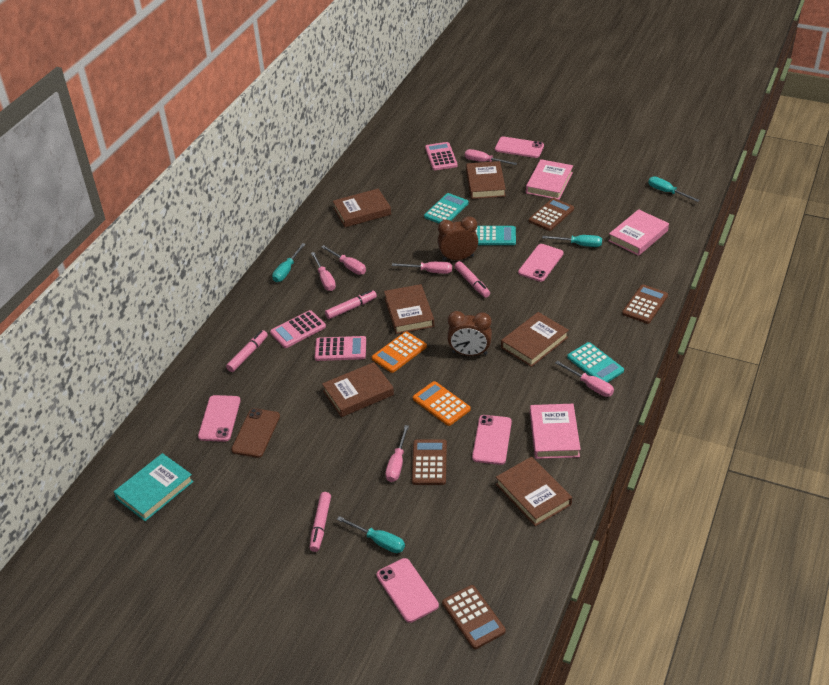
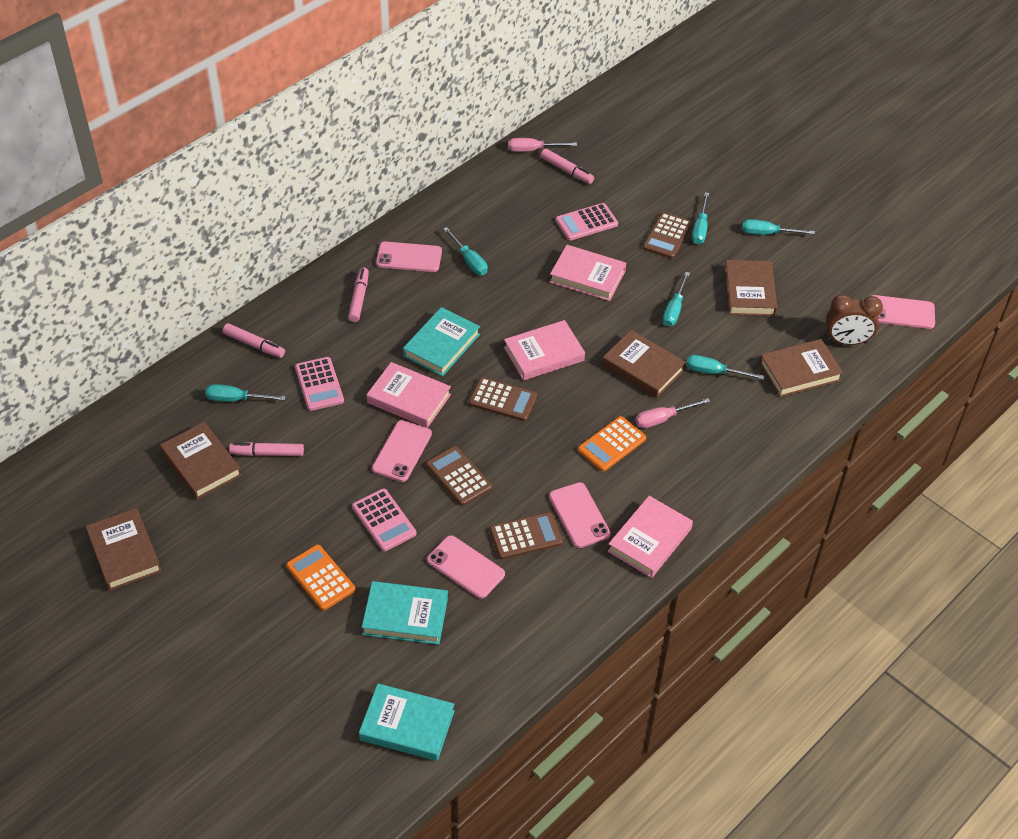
brown book: [322,362,394,417] [333,188,391,227] [384,284,434,334] [466,161,506,199] [496,457,572,526] [501,312,569,367] = 6 -> [85,508,162,591] [160,422,242,499] [602,330,686,398] [724,260,777,316] [759,339,843,397] = 5
brown clock: [437,216,478,261] [447,311,492,356] = 2 -> [826,295,883,345] = 1
brown phone: [231,408,280,458] = 1 -> none = 0
pink book: [526,159,573,200] [530,404,581,459] [608,209,669,256] = 3 -> [367,362,451,428] [504,320,585,381] [550,245,626,301] [608,496,693,578] = 4
pink screwdriver: [311,252,336,291] [322,245,366,275] [385,425,409,482] [392,261,452,274] [465,149,517,165] [555,361,614,397] = 6 -> [508,138,577,152] [635,398,710,428] = 2
turquoise book: [114,453,194,521] = 1 -> [359,684,455,761] [362,581,448,645] [403,307,480,376] = 3
turquoise calculator: [424,193,469,223] [475,226,516,245] [567,342,624,382] = 3 -> none = 0
turquoise screwdriver: [272,243,305,282] [337,516,405,553] [542,235,602,247] [648,176,700,202] = 4 -> [205,384,286,402] [443,227,488,275] [663,272,690,327] [686,355,764,380] [692,193,709,244] [742,219,815,235] = 6

